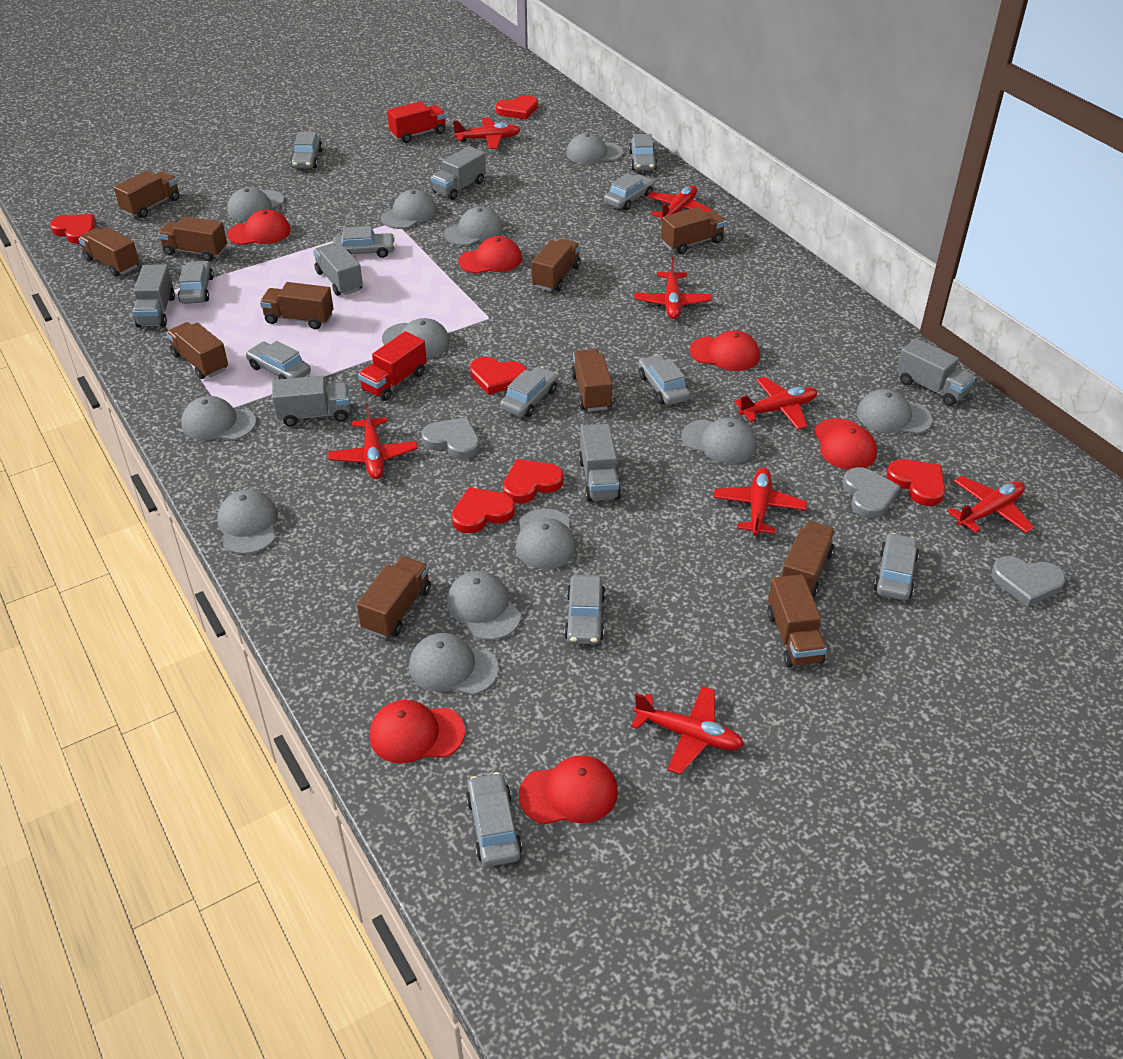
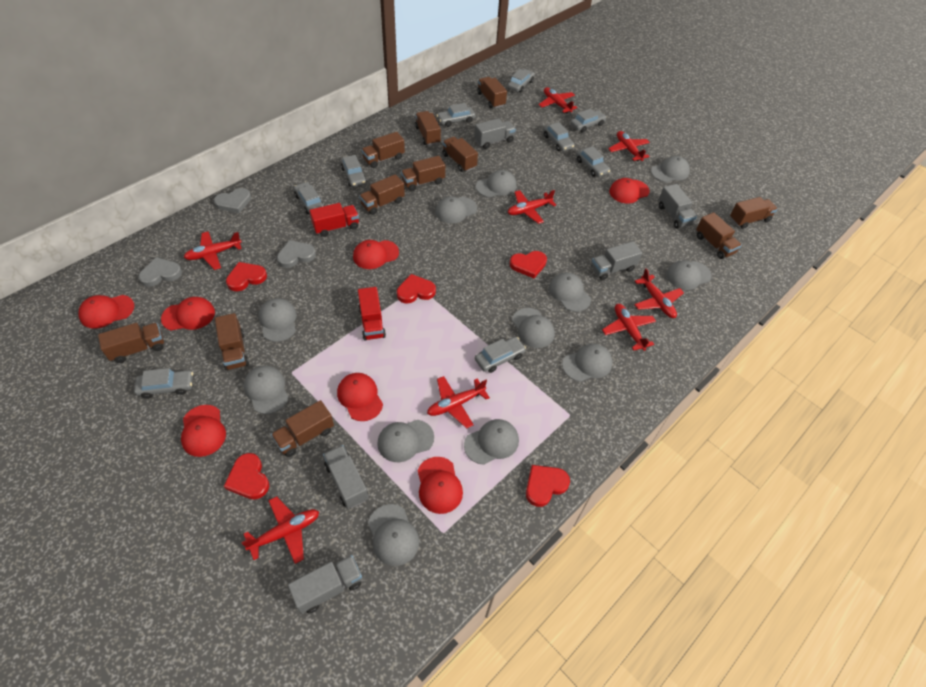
grey car: [178,261,214,304] [246,341,311,379] [291,132,323,168] [333,226,395,258] [466,772,522,867] [500,367,558,417] [564,575,605,644] [604,173,654,210] [629,134,657,171] [638,354,690,405] [874,533,919,600] = 11 -> [134,368,193,399] [294,182,324,214] [341,155,367,187] [437,103,475,127] [475,337,526,373] [507,69,535,93] [543,122,574,151] [570,108,607,133] [576,146,610,177] = 9
grey truck: [133,264,175,328] [272,376,350,426] [313,243,363,296] [431,146,486,200] [579,424,621,502] [897,338,976,406] = 6 -> [288,555,362,614] [323,445,368,509] [474,118,516,149] [591,241,642,280] [659,184,697,229] = 5
red cap: [227,209,291,245] [369,700,465,764] [459,236,522,274] [519,755,618,824] [690,330,760,371] [814,418,877,470] = 6 -> [78,295,134,328] [161,297,215,330] [181,405,226,457] [337,373,383,421] [353,240,399,269] [417,457,463,514] [609,178,650,203] = 7
red heart: [50,214,96,244] [452,487,515,534] [470,357,527,395] [496,95,538,119] [503,459,563,504] [886,459,945,506] = 6 -> [224,453,269,499] [226,262,267,291] [397,274,436,303] [510,251,547,278] [526,465,570,507] = 5

